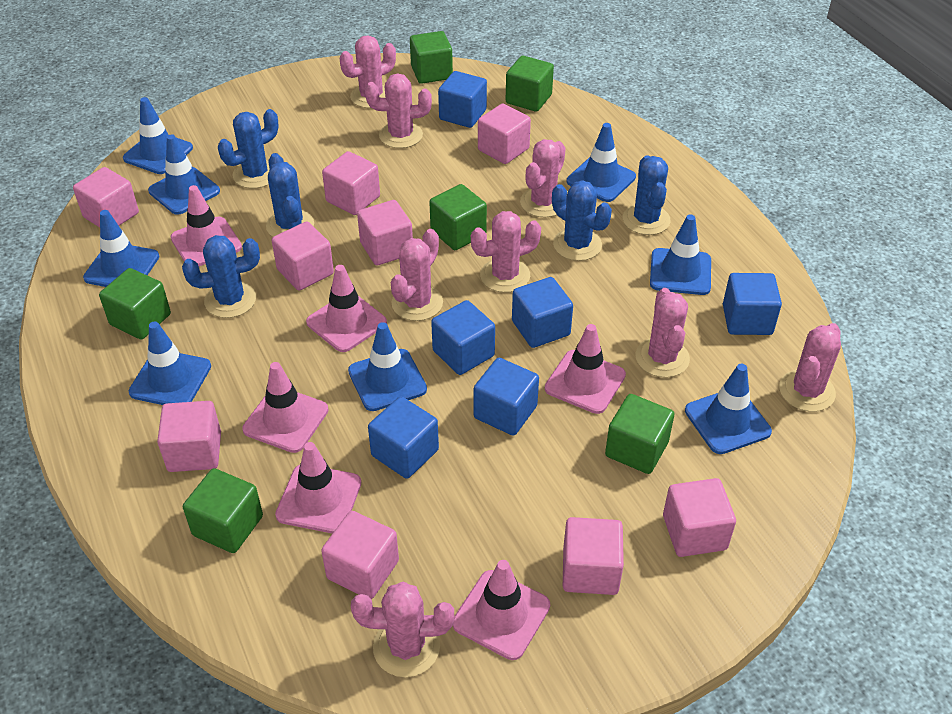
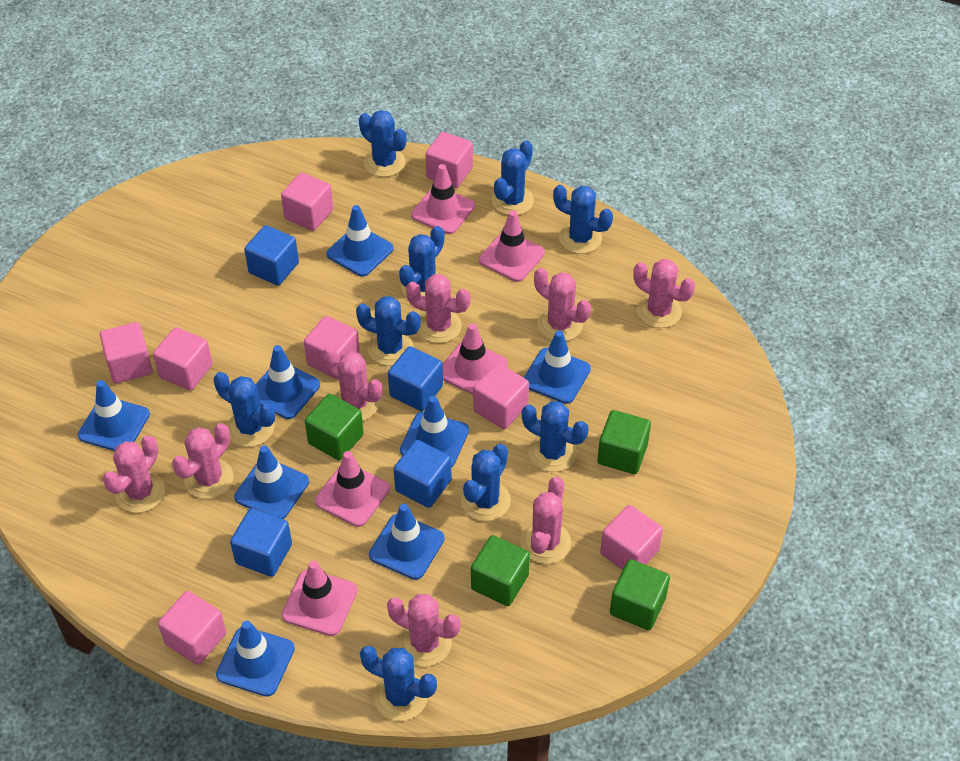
blue cactus: [182,235,260,318] [218,109,278,189] [266,153,314,237] [552,180,612,261] [623,155,671,235] = 5 -> [214,372,275,447] [356,296,421,366] [359,110,406,177] [360,646,437,721] [399,226,444,297] [461,444,511,521] [491,140,534,215] [522,401,589,472] [553,185,613,254] = 9
blue cube: [368,397,439,479] [431,300,495,375] [438,71,487,128] [473,358,539,436] [512,277,573,348] [723,273,782,335] = 6 -> [230,508,292,577] [244,225,299,285] [388,346,443,411] [394,440,452,508] = 4
green cube: [99,268,171,339] [183,468,263,553] [410,31,453,84] [429,184,487,250] [506,56,554,112] [605,394,674,474] = 6 -> [305,394,364,460] [471,535,530,606] [597,410,651,474] [610,559,670,630] = 4
pink cube: [73,167,139,227] [157,401,221,472] [272,222,334,290] [321,511,399,599] [322,151,380,215] [357,200,413,266] [478,103,531,164] [563,517,624,595] [663,478,736,557] = 9 -> [100,322,153,383] [153,327,213,391] [158,591,226,665] [281,172,333,231] [304,316,360,379] [426,132,473,188] [473,363,529,429] [600,505,663,570] = 8
pink traffic cone: [170,185,242,266] [242,362,329,453] [275,442,361,534] [306,265,387,352] [453,560,550,660] [545,324,626,414] = 6 -> [282,561,357,636] [315,451,390,527] [411,164,475,234] [443,323,508,395] [479,210,545,282] = 5

